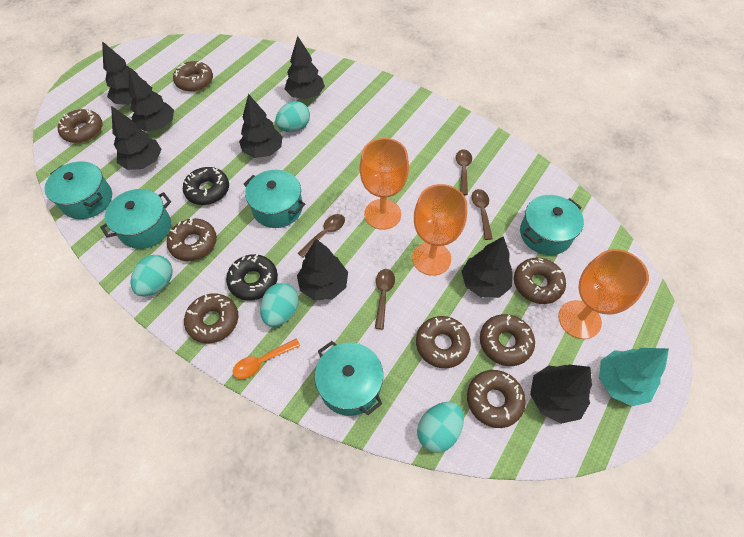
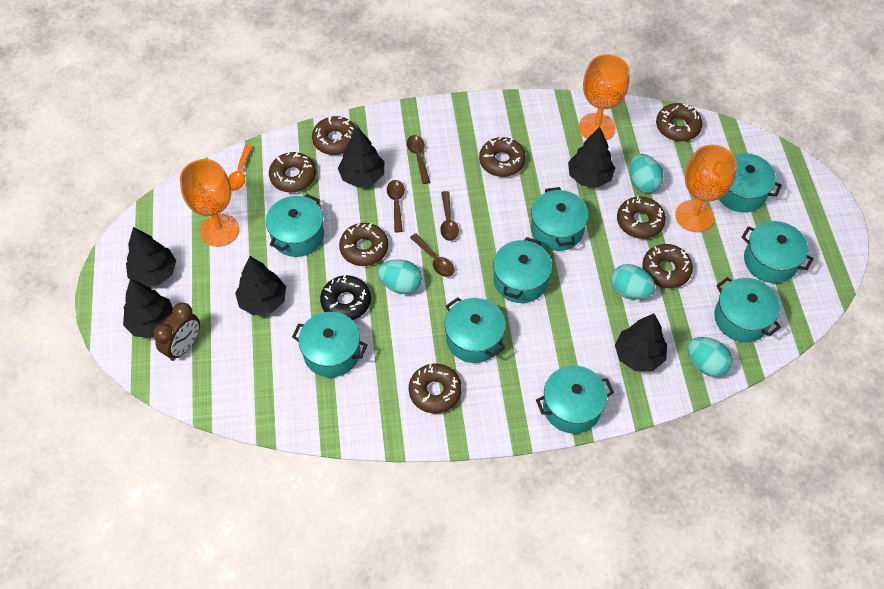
black donut: [183,167,229,205] [226,254,278,301] = 2 -> [320,275,371,320] = 1
black tree: [102,41,147,105] [111,106,162,170] [129,68,174,132] [239,94,283,158] [285,36,325,99] [297,239,348,301] [461,236,513,298] [530,364,592,424] = 8 -> [123,279,173,338] [126,227,176,286] [235,256,286,316] [338,126,384,187] [568,127,615,188] [615,313,667,371] = 6
brown clock: none = 0 -> [153,302,200,361] = 1
turquoise pot: [44,161,112,219] [100,189,171,249] [244,170,305,228] [315,341,383,416] [520,195,584,255] = 5 -> [266,194,324,257] [292,312,368,377] [445,297,506,363] [493,237,552,303] [531,187,589,251] [536,366,614,433] [714,277,781,342] [719,153,782,213] [741,221,814,283] = 9
turquoise tree: [599,348,669,406] = 1 -> none = 0

